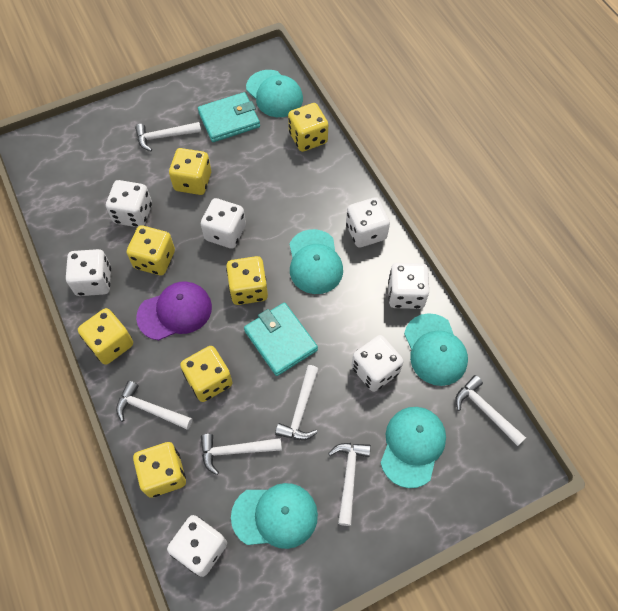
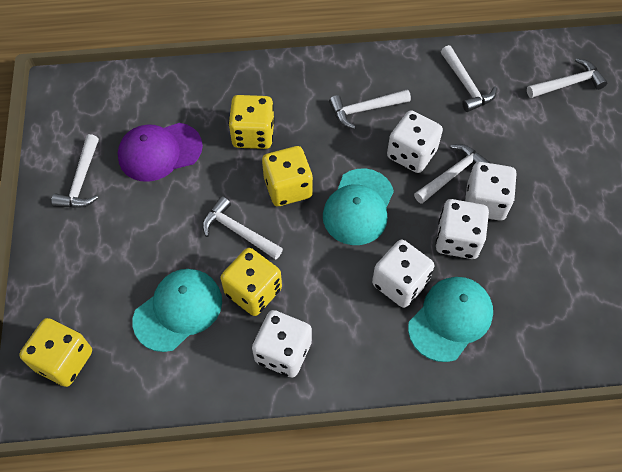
turquoise cap: [231,483,318,549] [246,70,303,117] [289,229,343,294] [381,407,446,488] [404,313,468,386] = 5 -> [132,269,222,352] [323,168,394,245] [408,277,493,362] = 3
turquoise wallet: [198,92,260,142] [244,302,318,376] = 2 -> none = 0
white dice: [66,249,111,296] [106,180,152,227] [167,515,227,577] [201,198,246,249] [346,197,390,248] [351,335,403,392] [388,263,429,309] = 7 -> [252,310,312,378] [372,240,434,308] [387,110,443,173] [436,199,489,259] [465,162,517,221] = 5
yellow dice: [78,308,133,365] [127,226,175,275] [133,442,186,498] [169,148,211,195] [180,346,233,402] [226,256,268,305] [288,103,328,152] = 7 -> [19,318,92,387] [221,248,282,316] [229,95,275,149] [262,146,313,206] = 4

